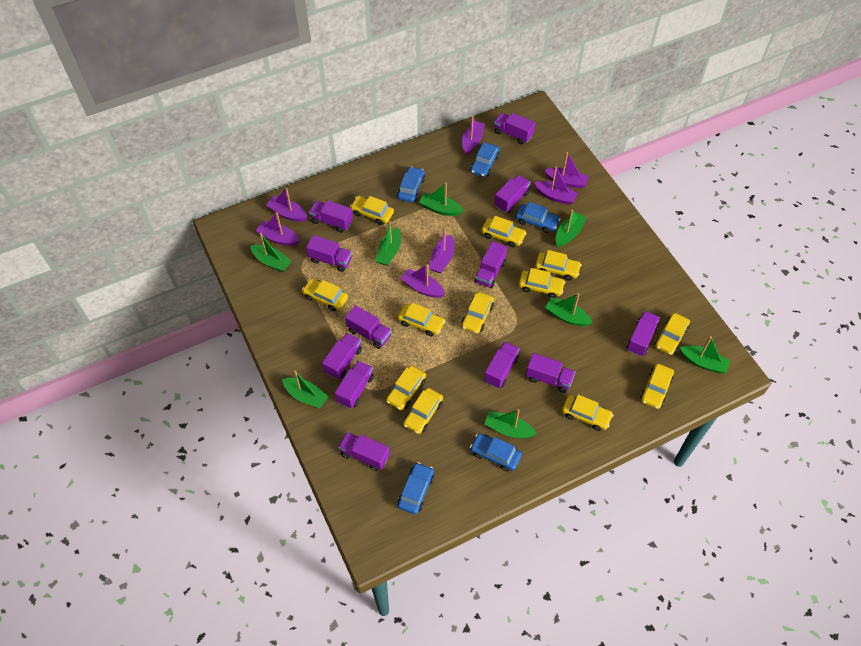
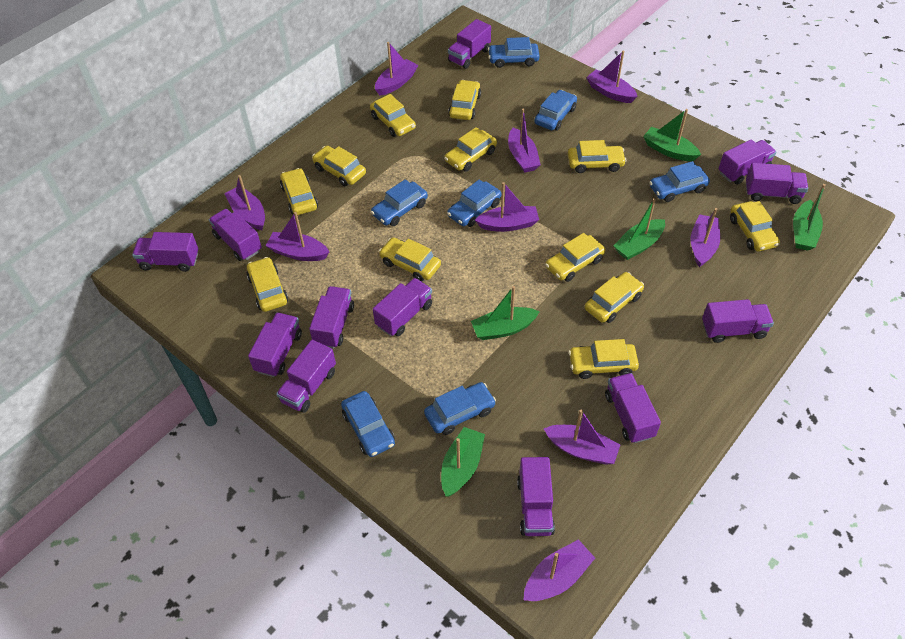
blue car: [397,166,425,203] [398,462,434,514] [470,142,500,177] [470,433,522,472] [516,202,560,233] = 5 -> [341,391,395,457] [371,179,428,226] [424,382,496,435] [447,180,501,227] [488,37,540,68] [534,90,577,131] [649,161,710,202] = 7
green boat: [250,233,292,272] [282,370,329,408] [375,221,401,266] [419,182,464,216] [485,409,537,438] [545,293,592,326] [556,210,587,247] [680,336,730,373] = 8 -> [441,427,485,497] [471,286,540,340] [614,198,665,260] [643,109,701,161] [793,184,826,251] = 5
purple boat: [256,212,300,246] [266,187,308,222] [401,264,445,298] [429,228,454,273] [462,116,485,155] [534,166,578,205] [544,152,589,189] = 7 -> [224,175,265,230] [266,212,329,261] [375,42,418,95] [475,182,539,232] [508,109,541,173] [524,539,595,601] [544,410,620,464] [586,51,638,103] [691,208,720,267] = 9

